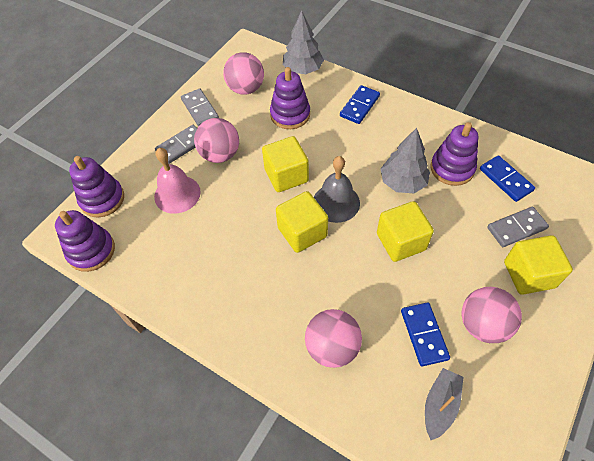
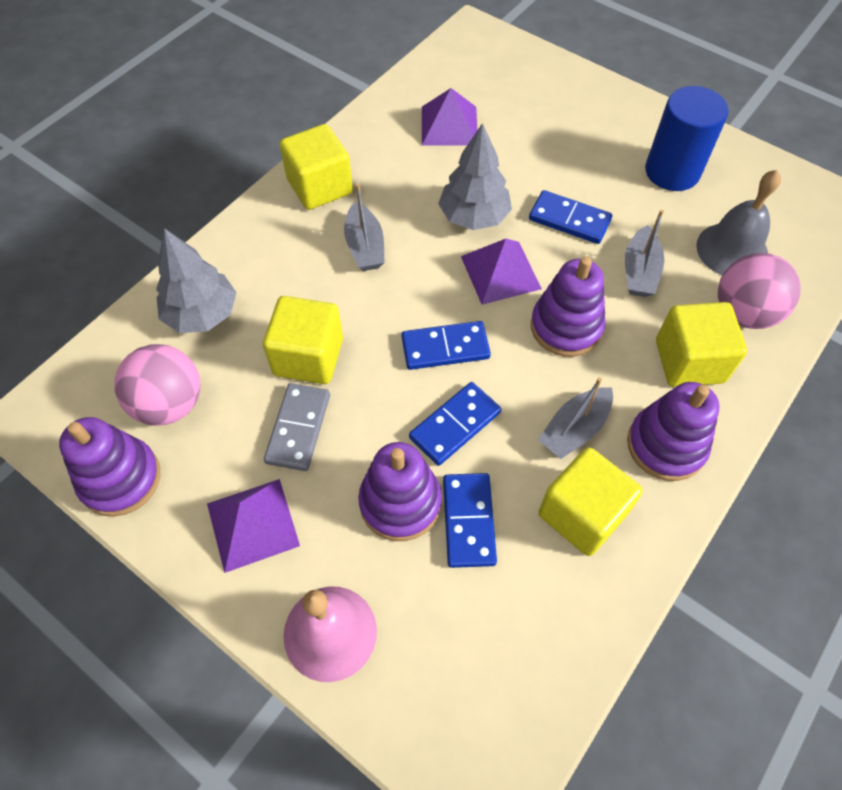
blue cylinder: none = 0 -> [645,86,729,191] = 1
blue domino: [340,85,380,124] [401,302,450,366] [480,155,535,202] = 3 -> [401,321,491,370] [409,382,501,466] [443,473,497,568] [529,190,612,244] = 4
grey boat: [425,368,463,440] = 1 -> [344,184,385,271] [538,378,613,459] [625,210,664,297] = 3
grey domino: [155,125,197,164] [181,88,219,127] [487,207,549,247] = 3 -> [264,383,330,471] = 1
pink ball: [194,118,239,163] [223,52,264,95] [305,309,362,368] [461,287,522,343] = 4 -> [114,344,200,425] [718,253,800,329] = 2
purple pyramid: none = 0 -> [207,479,300,573] [422,88,477,146] [461,239,542,305] = 3

